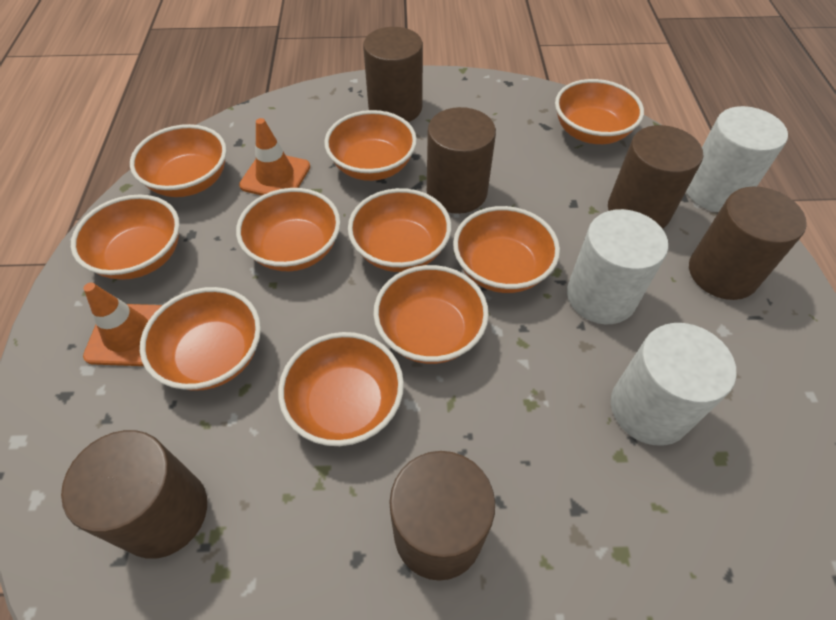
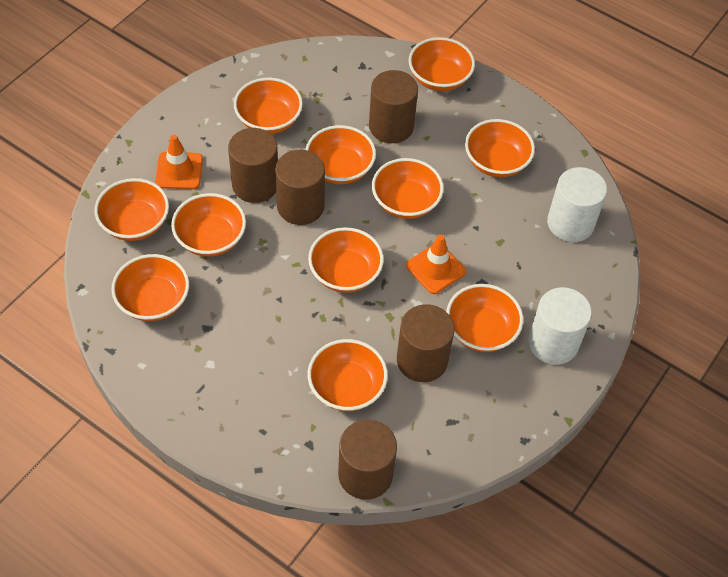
brown cylinder: [61,430,207,559] [363,27,423,122] [389,451,495,581] [427,107,496,214] [608,125,703,229] [689,186,807,300] = 6 -> [228,128,278,203] [275,150,325,225] [338,420,397,500] [369,70,418,143] [397,304,455,382] = 5
orange bowl: [71,195,180,280] [130,124,227,197] [140,287,261,391] [236,188,341,271] [278,332,404,446] [324,110,417,181] [348,188,451,272] [373,265,489,364] [453,206,560,293] [555,79,644,144] = 10 -> [94,178,169,241] [111,254,189,321] [171,193,246,257] [234,78,303,134] [305,125,376,184] [308,227,384,293] [308,339,388,411] [372,158,444,219] [409,37,475,91] [446,284,523,352] [465,119,535,177] = 11
white cylinder: [567,209,668,324] [611,323,737,446] [686,106,788,212] = 3 -> [528,287,592,365] [547,167,607,242] = 2

